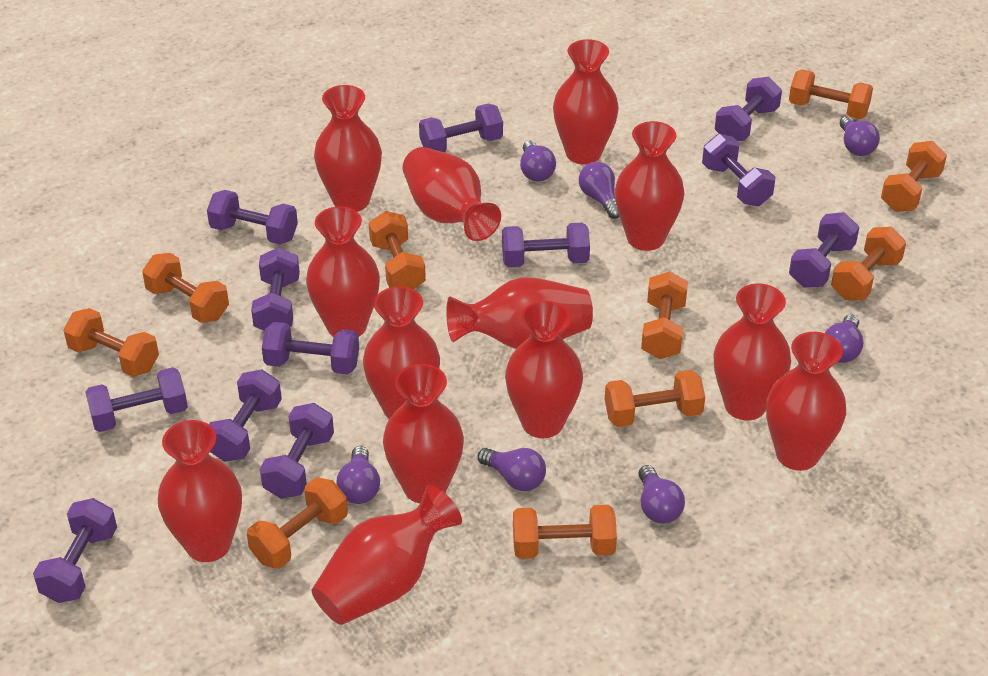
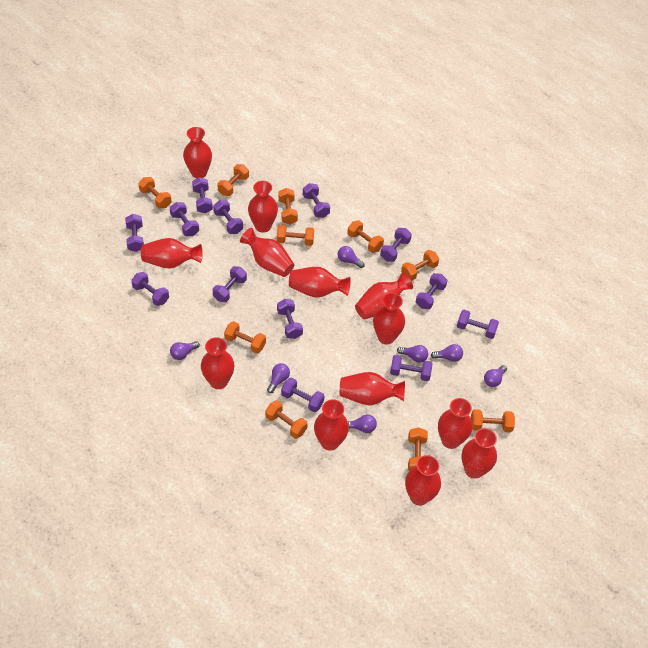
purple dumbbell: [33,498,117,603] [85,367,188,432] [207,190,298,245] [209,370,282,462] [251,248,300,331] [260,403,334,499] [262,322,359,374] [419,104,503,152] [502,223,590,267] [702,134,775,206] [715,77,782,141] [789,212,859,288] = 12 -> [125,214,144,252] [131,272,169,306] [170,202,199,236] [192,177,213,213] [213,200,243,234] [213,266,247,302] [277,299,303,339] [281,378,324,412] [303,183,330,218] [380,228,412,262] [390,355,433,381] [416,273,448,309] [457,310,499,339] = 13

